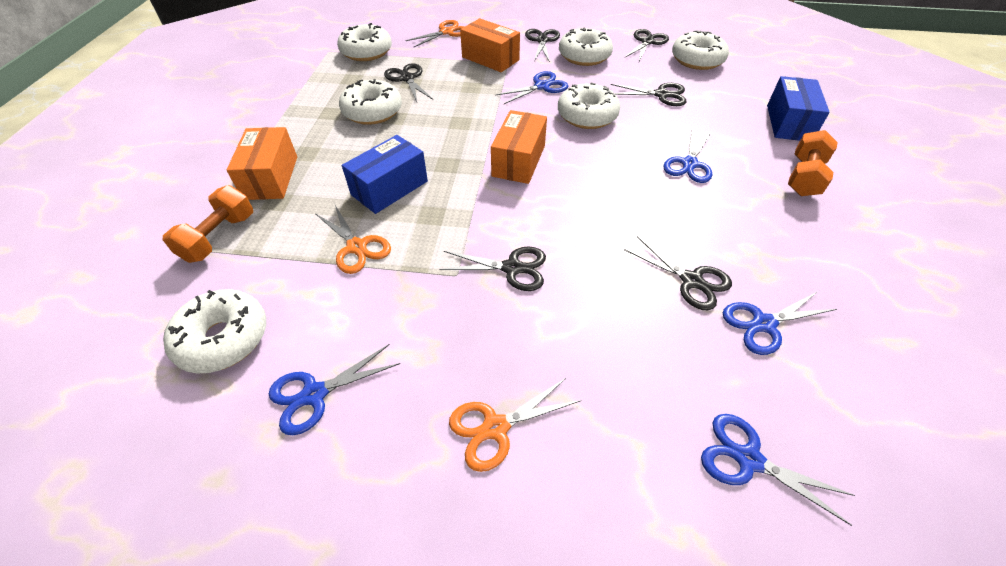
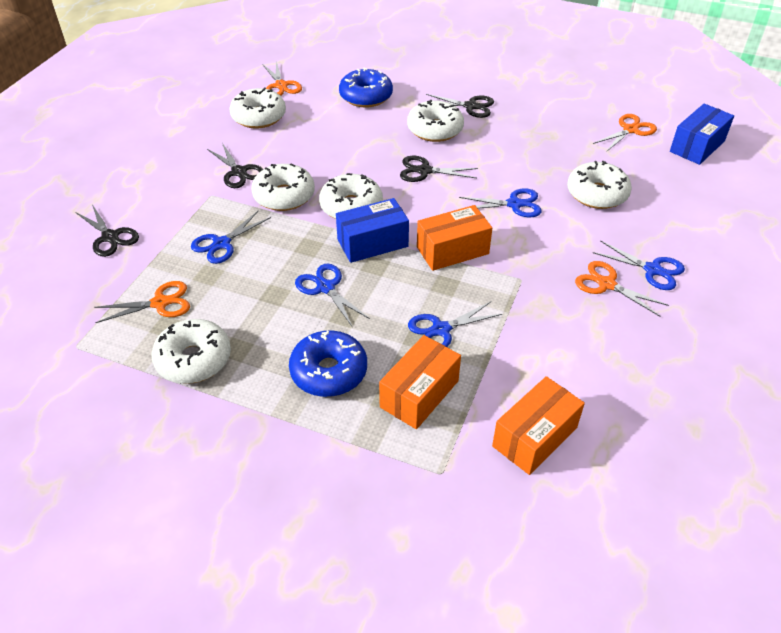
black scissors: [384,63,433,102] [439,247,546,291] [525,29,560,62] [611,83,686,106] [624,29,669,61] [624,236,732,310] = 6 -> [75,204,139,257] [207,143,263,188] [400,156,478,182] [426,94,494,118] = 4
blue donut: none = 0 -> [289,331,367,397] [339,68,393,107] = 2
orange dumbbell: [163,185,253,263] [788,130,837,196] = 2 -> none = 0
orange scissors: [316,205,391,274] [405,20,465,47] [449,378,581,472] = 3 -> [94,281,190,323] [262,61,302,96] [575,261,669,317] [593,114,657,152] = 4

